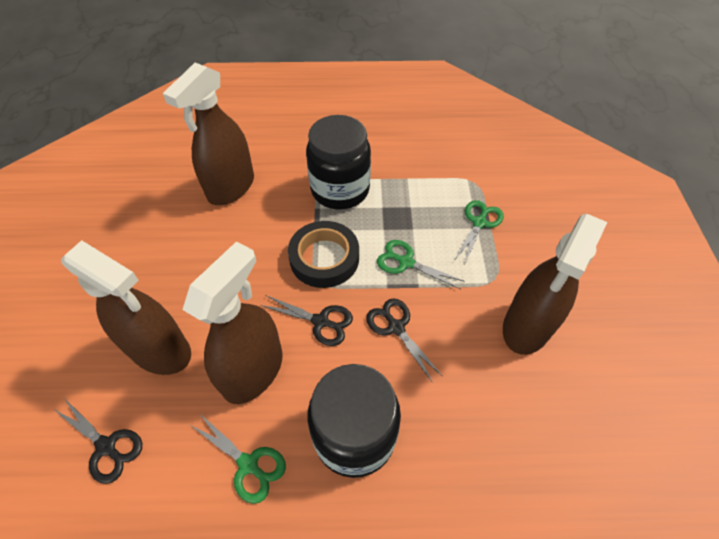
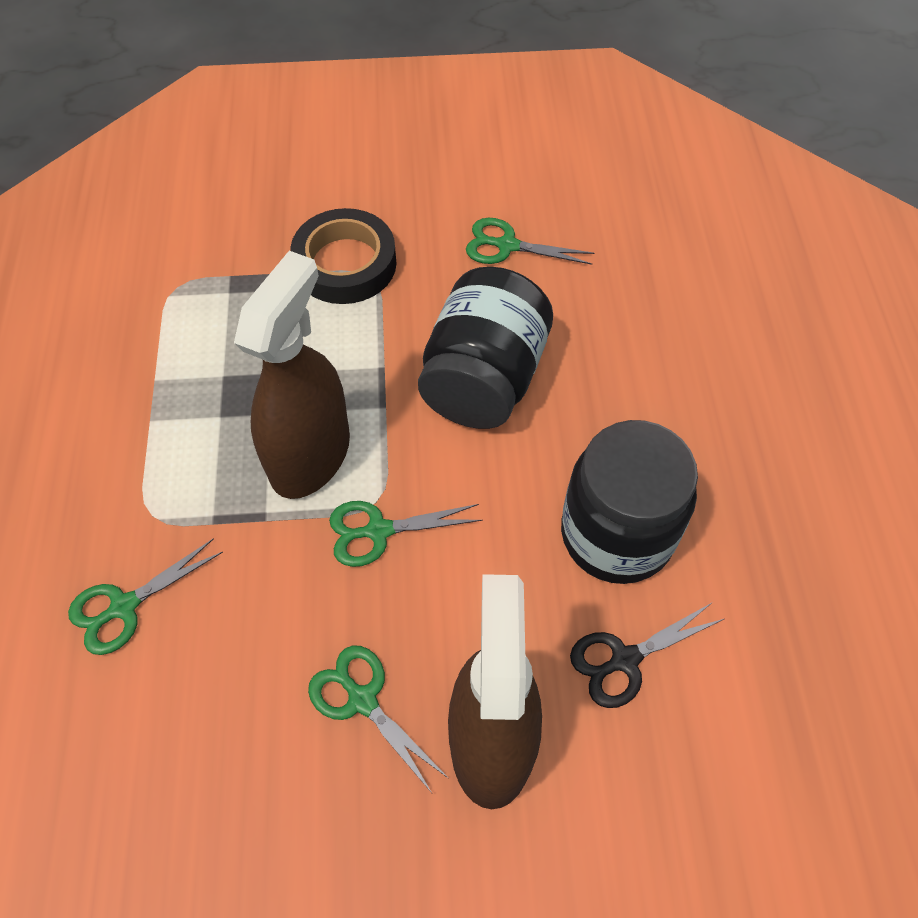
black scissors: [53,398,142,484] [260,295,353,346] [366,298,442,382] = 3 -> [570,602,724,708] = 1
brown spray bottle: [61,240,191,375] [163,62,254,205] [182,241,283,404] [503,214,607,355] = 4 -> [234,251,350,499] [448,574,542,809] = 2
green scissors: [191,413,286,504] [377,240,465,289] [455,200,504,263] = 3 -> [68,538,223,655] [308,645,448,793] [329,501,483,567] [466,218,595,265] = 4

